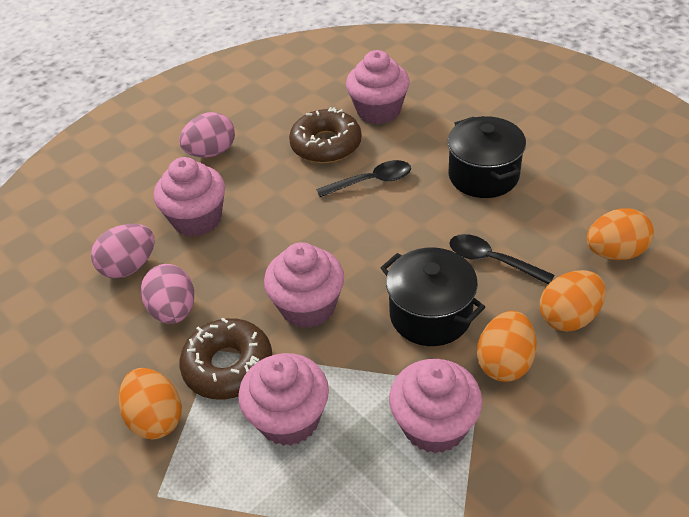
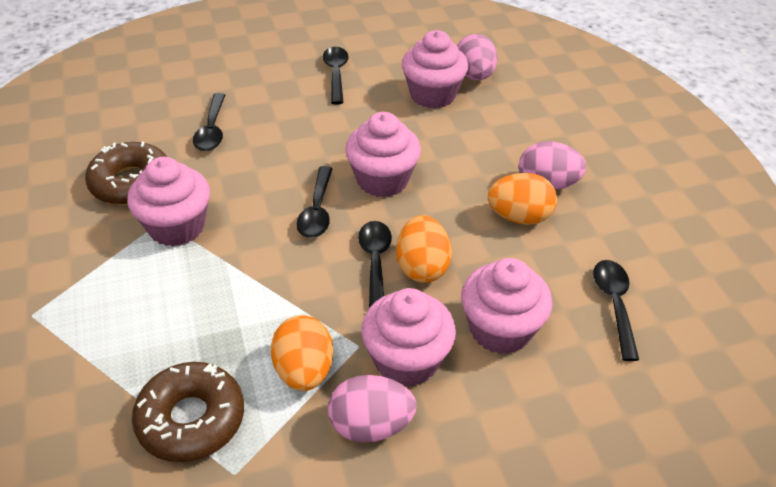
black pot: [381,248,485,346] [447,116,526,198] = 2 -> none = 0
black spoon: [316,160,411,197] [449,234,555,284] = 2 -> [193,93,225,151] [296,166,333,238] [323,47,349,104] [358,221,392,308] [593,260,639,361] = 5
orange egg: [119,368,182,440] [477,311,537,382] [540,270,606,332] [587,208,654,260] = 4 -> [271,316,333,391] [396,215,452,283] [488,173,557,225] = 3

